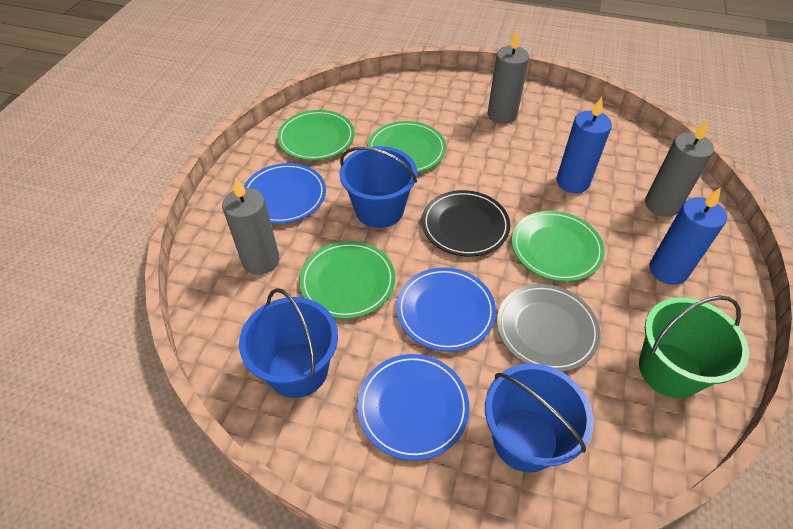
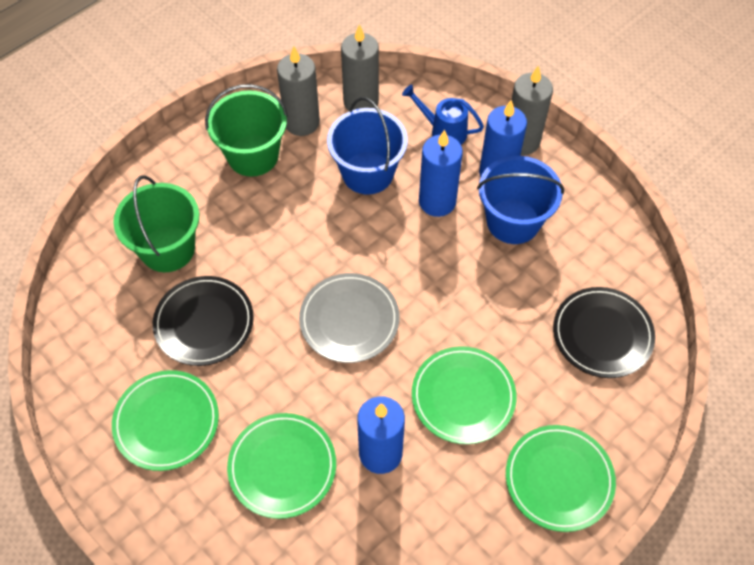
black plate: [422,190,510,257] = 1 -> [153,276,254,366] [553,287,655,378] = 2
blue bucket: [239,288,338,398] [340,146,417,228] [485,363,594,473] = 3 -> [327,97,408,194] [477,156,564,244] = 2
blue candle: [556,97,612,193] [650,187,727,285] = 2 -> [357,396,405,474] [419,130,463,217] [479,100,527,177] = 3
blue plate: [243,163,326,224] [357,354,470,460] [396,267,496,352] = 3 -> none = 0
blue watering can: none = 0 -> [402,84,484,145] = 1
green bucket: [639,296,749,398] = 1 -> [113,175,199,272] [205,84,288,177] = 2

